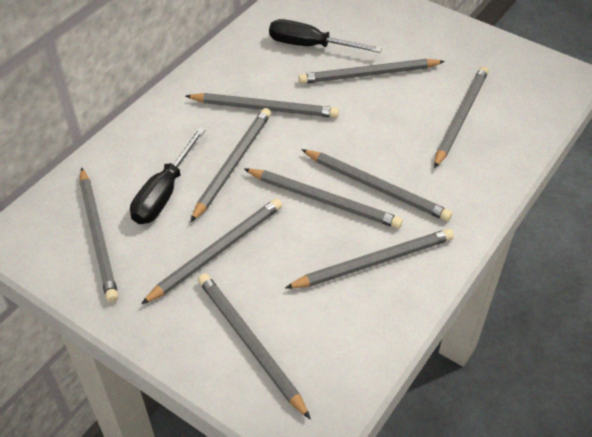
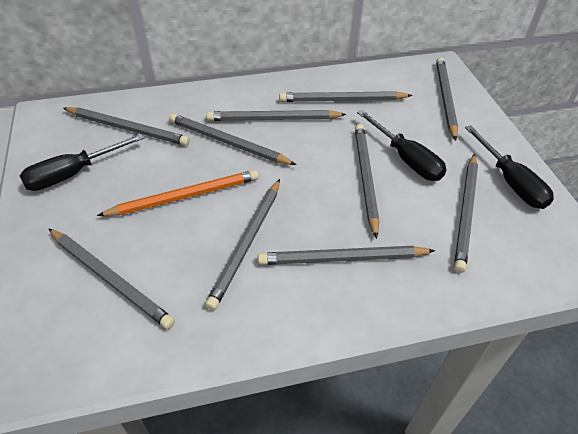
black screwdriver: [130,127,206,224] [269,19,382,53] = 2 -> [20,134,144,191] [357,110,446,181] [465,125,554,209] = 3
orange pencil: none = 0 -> [97,170,259,216] = 1

